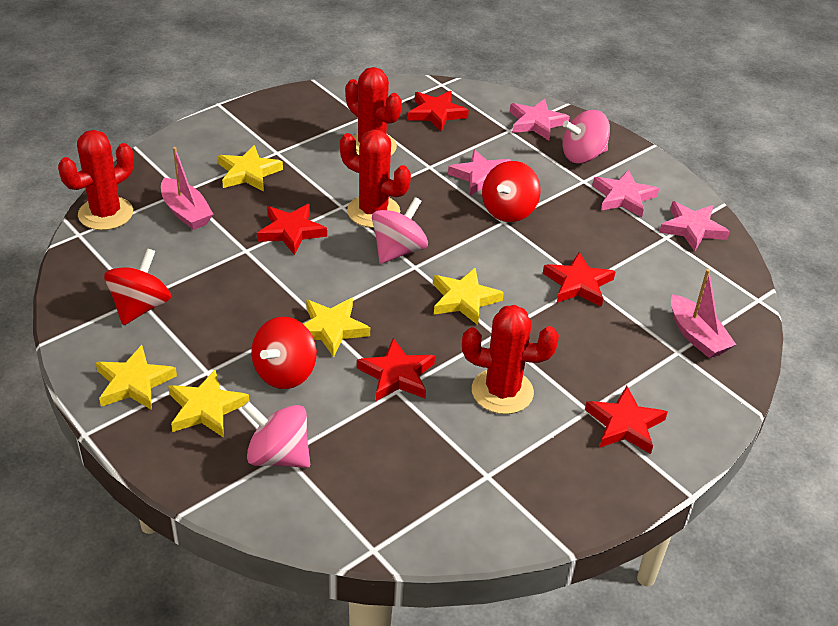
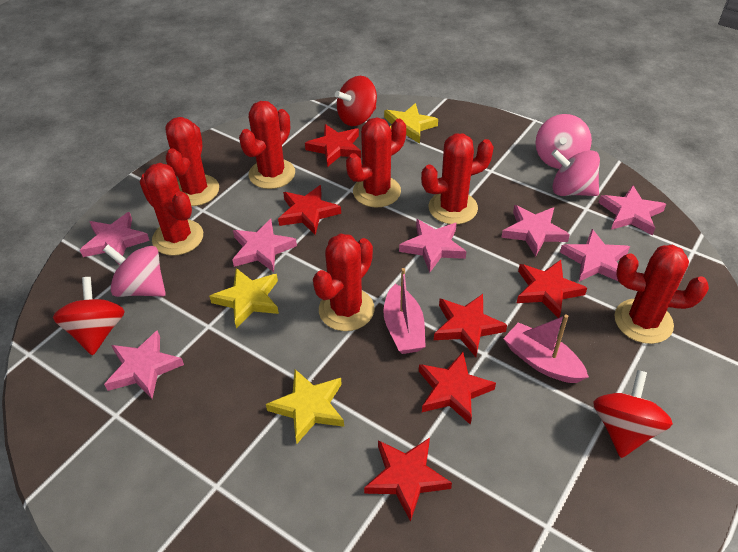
pink star: [448,150,511,196] [510,99,570,141] [592,169,659,217] [659,201,730,251] = 4 -> [80,212,150,265] [104,330,184,399] [232,219,297,272] [399,219,467,273] [501,205,570,257] [560,229,630,282] [598,185,666,235] = 7
red cactus: [58,130,134,230] [340,130,411,228] [345,67,402,155] [462,305,559,414] = 4 -> [140,163,203,256] [165,117,219,206] [239,101,295,189] [313,233,375,331] [346,117,406,207] [421,134,494,225] [615,245,709,344] = 7
red star: [257,204,327,255] [357,338,435,401] [408,91,469,132] [543,252,616,307] [585,386,668,454] = 5 -> [278,185,341,235] [305,124,361,167] [364,438,452,522] [419,352,496,425] [434,294,507,357] [517,260,587,318] = 6
yellow star: [96,345,177,410] [168,370,249,438] [218,145,283,192] [303,298,370,358] [433,268,504,325] = 5 -> [209,268,279,328] [266,369,344,444] [384,103,438,144] = 3

